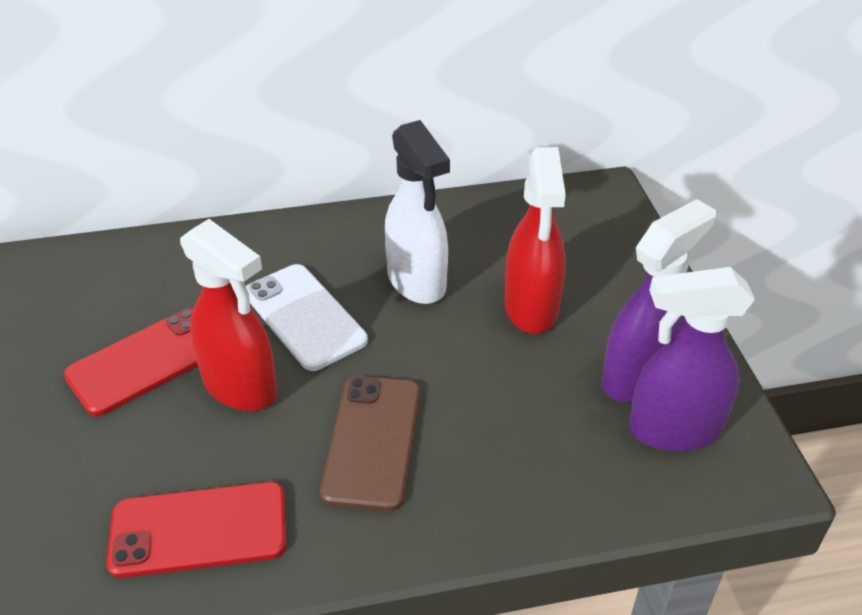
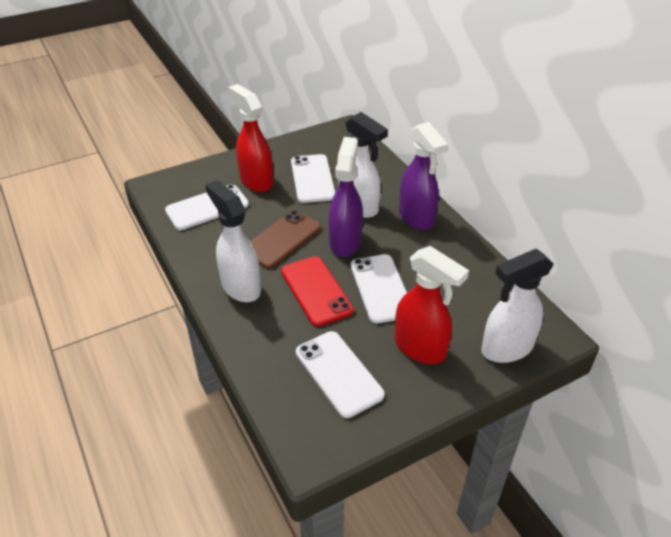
red phone: [64,309,198,416] [106,482,286,578] = 2 -> [281,256,354,327] = 1
white phone: [246,264,368,371] = 1 -> [165,184,249,230] [291,154,335,203] [296,331,385,418] [350,254,407,323] = 4
white spray bottle: [384,120,450,304] = 1 -> [205,180,261,302] [339,112,388,218] [481,249,554,363] = 3

